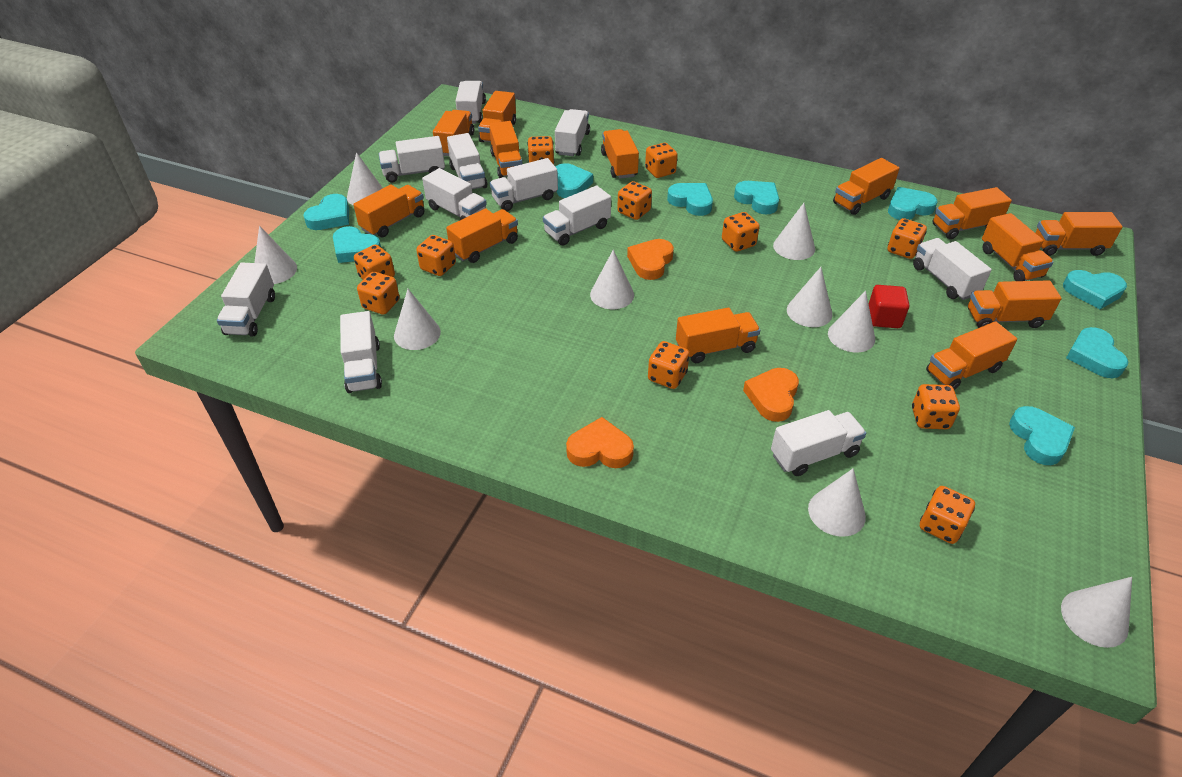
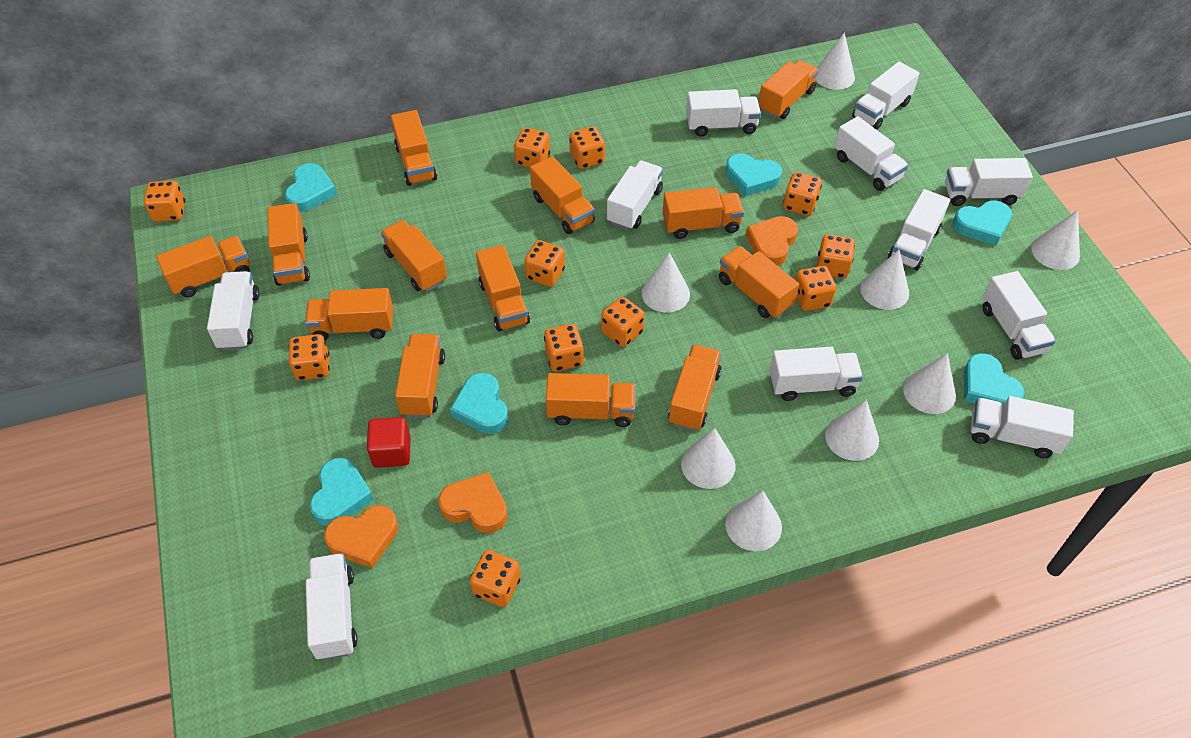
turquoise heart: [303,194,349,230] [333,226,381,263] [555,163,593,198] [667,183,713,216] [734,181,779,214] [888,187,937,220] [1009,406,1075,465] [1063,270,1127,309] [1066,327,1128,378] = 9 -> [285,163,337,212] [310,458,374,526] [450,373,508,434] [726,153,782,196] [953,200,1012,245] [964,353,1024,407] = 6
white cone: [254,226,297,284] [347,152,383,206] [394,289,441,350] [590,250,634,309] [773,203,815,260] [787,267,832,327] [808,468,866,537] [828,291,875,352] [1061,577,1132,648] = 9 -> [642,252,690,313] [681,428,736,489] [725,490,782,551] [816,32,855,90] [825,400,879,461] [860,250,909,310] [903,353,956,414] [1031,210,1080,270] = 8

